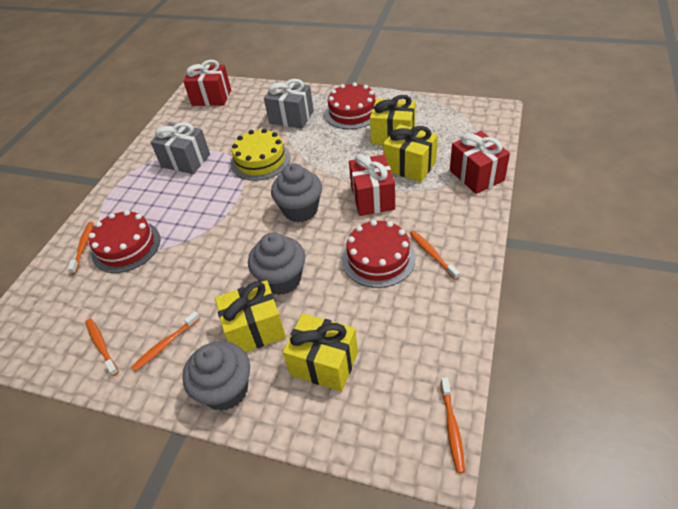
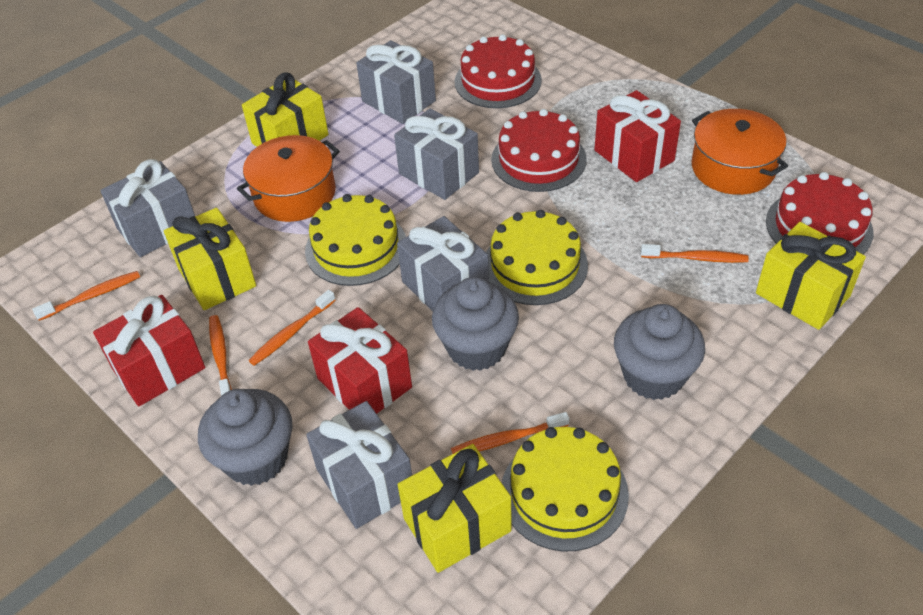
grey gift: [150,122,210,174] [264,79,314,129] = 2 -> [100,159,195,257] [306,401,412,529] [356,40,436,124] [394,108,479,200] [397,216,489,311] = 5
orange pot: none = 0 -> [237,135,340,222] [691,109,788,195] = 2
yellow cake: [231,128,290,181] = 1 -> [305,194,406,286] [486,210,588,305] [502,427,629,551] = 3

